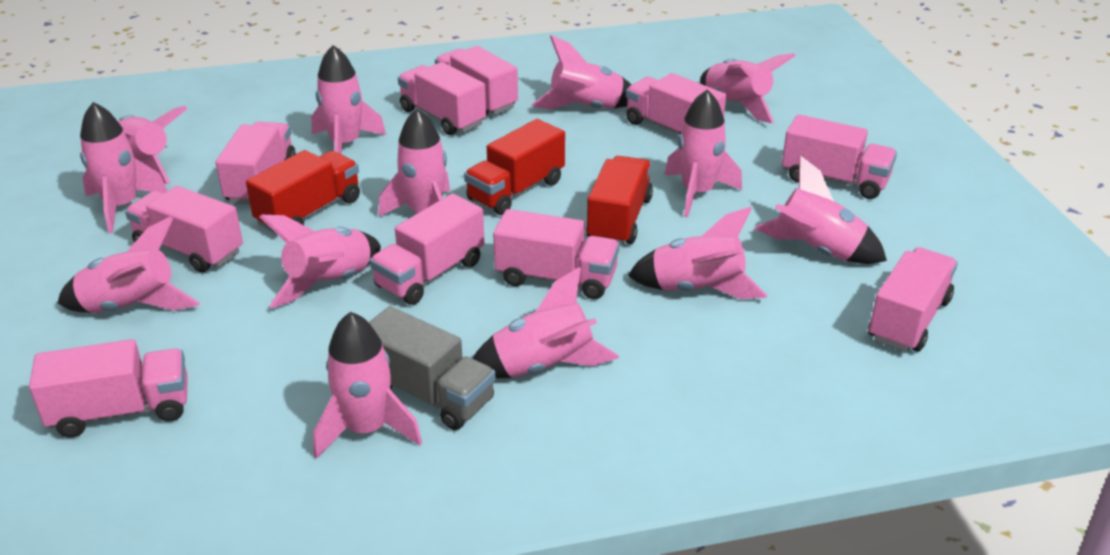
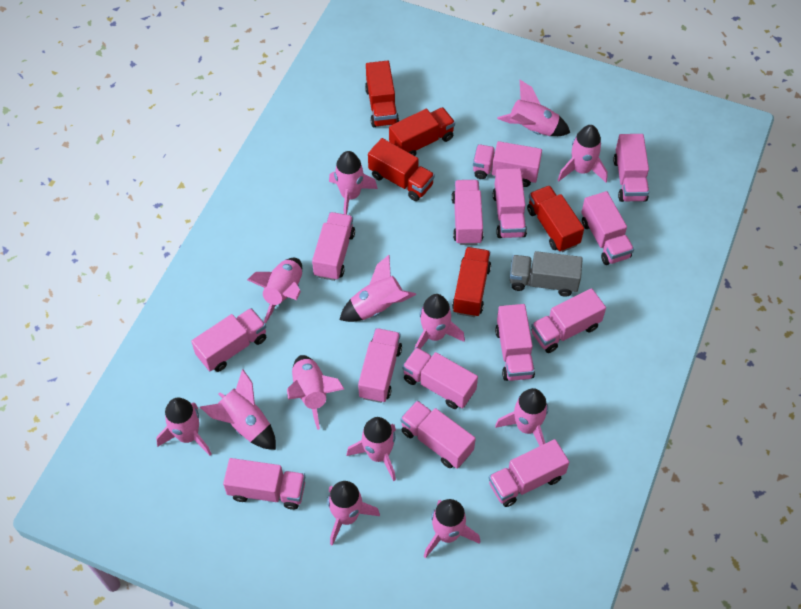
pink truck: [29,339,188,438] [125,186,243,273] [215,122,296,204] [370,193,485,305] [398,62,486,135] [435,46,518,116] [493,209,619,299] [626,73,726,134] [782,114,897,199] [868,247,958,352] = 10 -> [191,308,266,372] [223,458,305,510] [312,212,355,281] [358,328,402,403] [400,400,476,469] [402,347,478,409] [451,180,484,245] [473,141,542,187] [489,439,569,507] [493,168,527,238] [495,304,535,381] [531,288,606,353] [581,191,634,265] [613,134,649,202] = 14
red truck: [246,150,360,234] [464,119,565,215] [586,156,653,245] = 3 -> [365,61,399,127] [368,138,435,201] [389,107,455,156] [452,247,491,317] [527,185,584,252] = 5

